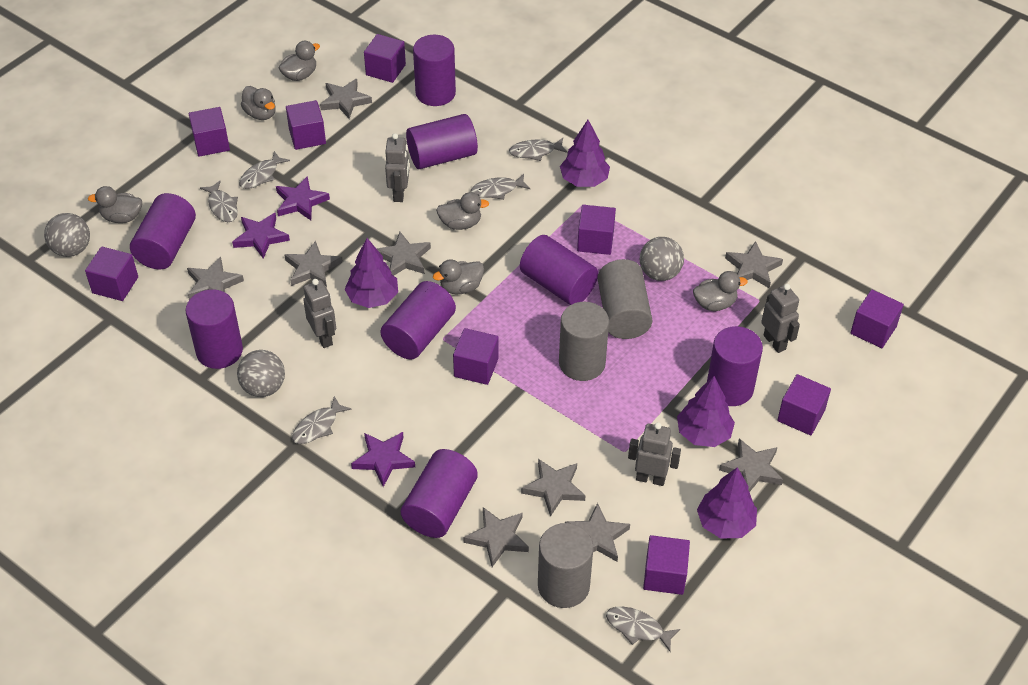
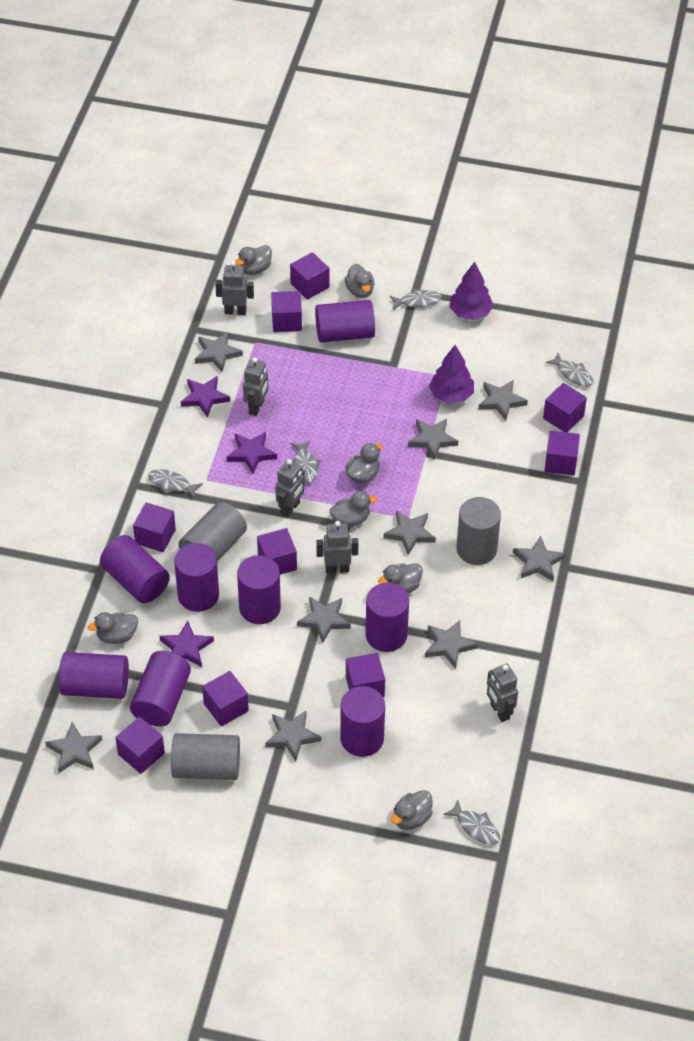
grey ball: [44,213,90,257] [237,350,285,397] [640,237,684,281] = 3 -> none = 0
grey duck: [88,186,142,223] [241,86,276,120] [279,41,320,81] [433,259,484,295] [436,192,489,230] [693,271,748,311] = 6 -> [88,612,138,644] [235,245,272,275] [330,491,377,527] [345,264,374,298] [346,443,382,483] [378,563,423,593] [391,790,433,830] = 7
grey fish: [200,181,238,222] [239,151,290,189] [292,396,352,444] [471,174,530,200] [509,138,568,161] [606,607,680,652] = 6 -> [148,469,203,498] [291,440,321,483] [390,289,442,310] [443,799,500,845] [546,352,593,386] = 5
grey robot: [303,279,336,348] [385,133,409,202] [628,422,681,486] [761,284,800,353] = 4 -> [215,261,254,315] [243,357,268,416] [275,459,305,517] [316,521,358,573] [487,663,518,722] = 5
purple tree: [344,238,398,308] [560,120,610,187] [677,376,735,447] [697,467,757,539] = 4 -> [429,345,474,403] [450,262,493,320] = 2

